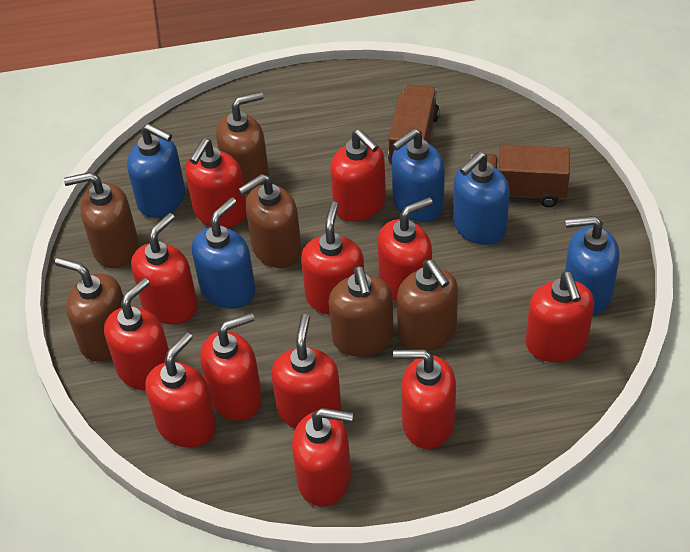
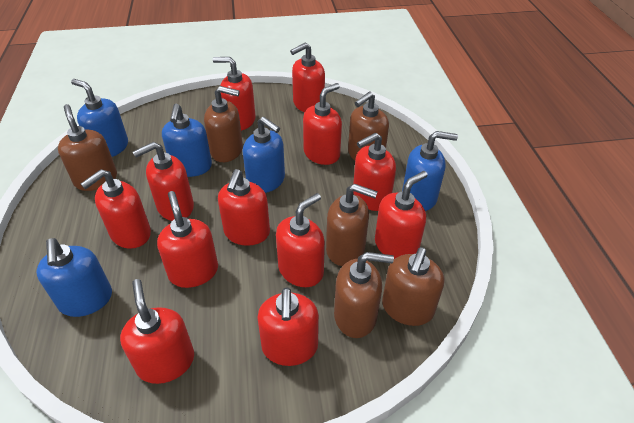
brown truck: [388,85,439,164] [471,145,570,207] = 2 -> none = 0

